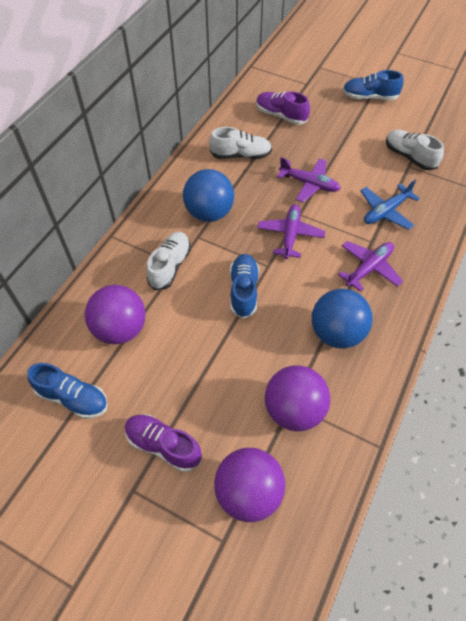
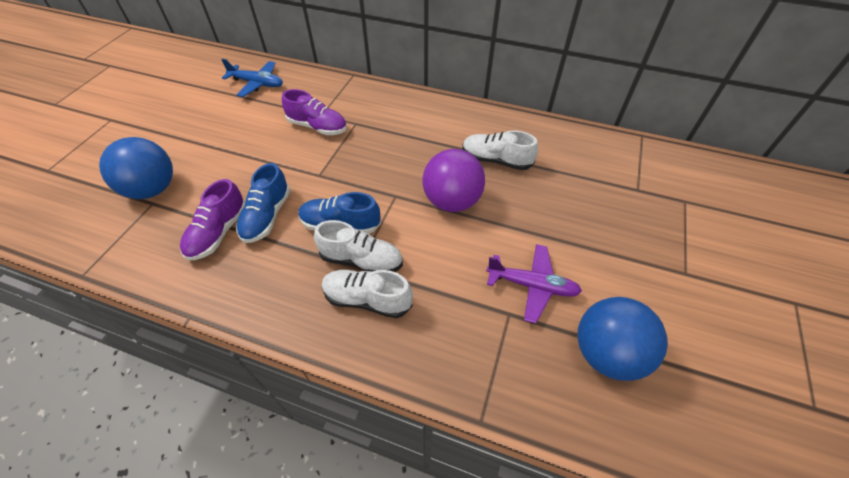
blue shoe: [27,363,108,419] [230,254,259,319] [343,70,404,100] = 3 -> [236,163,291,243] [299,192,381,234] = 2
purple ball: [85,285,146,344] [214,448,285,522] [265,365,330,432] = 3 -> [423,149,485,212] = 1
purple plane: [257,204,325,259] [277,157,341,202] [338,241,403,292] = 3 -> [486,244,582,324] = 1

